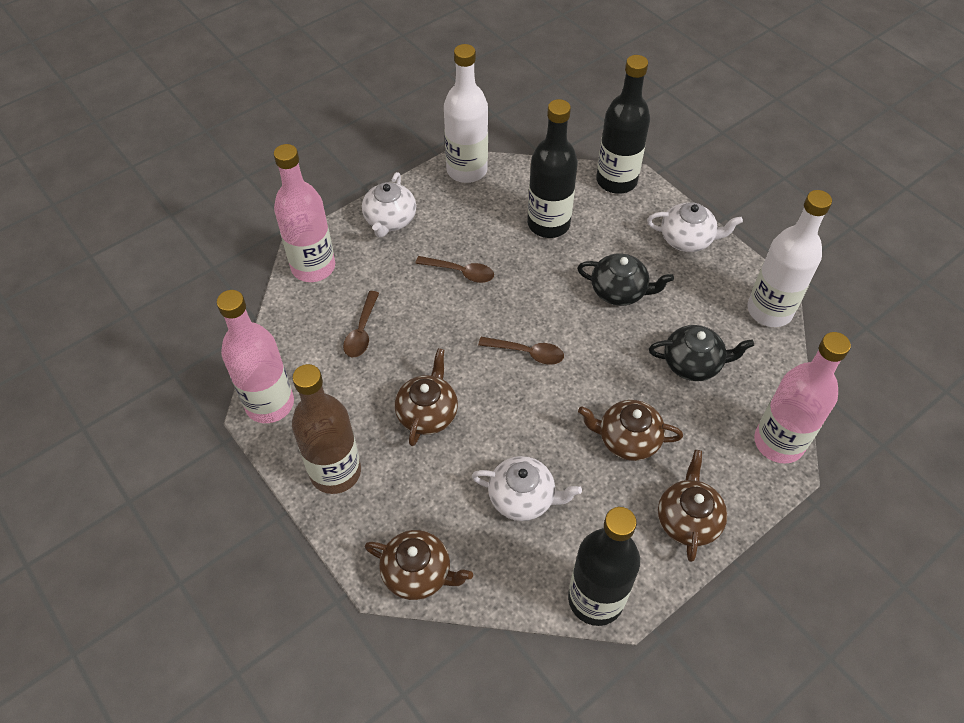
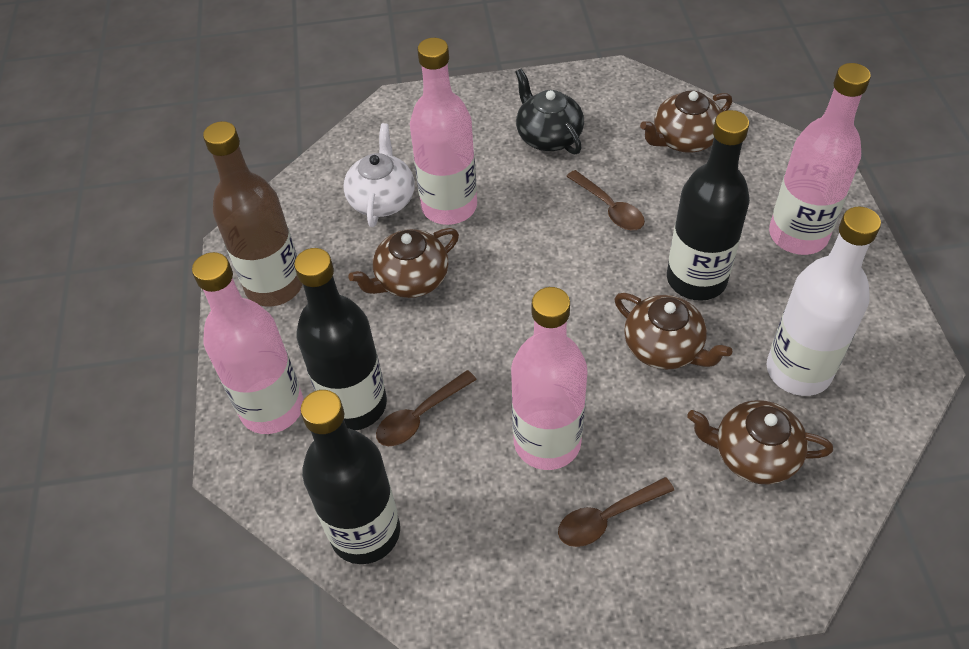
black teapot: [577,253,674,306] [649,325,754,381] = 2 -> [515,69,584,154] = 1
pink bottle: [217,290,294,423] [274,144,335,282] [754,332,851,464] = 3 -> [192,252,304,434] [410,38,477,225] [511,287,588,470] [769,63,871,255] = 4
white bottle: [444,44,488,183] [747,190,832,327] = 2 -> [767,207,881,396] = 1
white teapot: [362,172,416,238] [472,456,582,521] [647,203,743,252] = 3 -> [343,123,415,227] = 1

